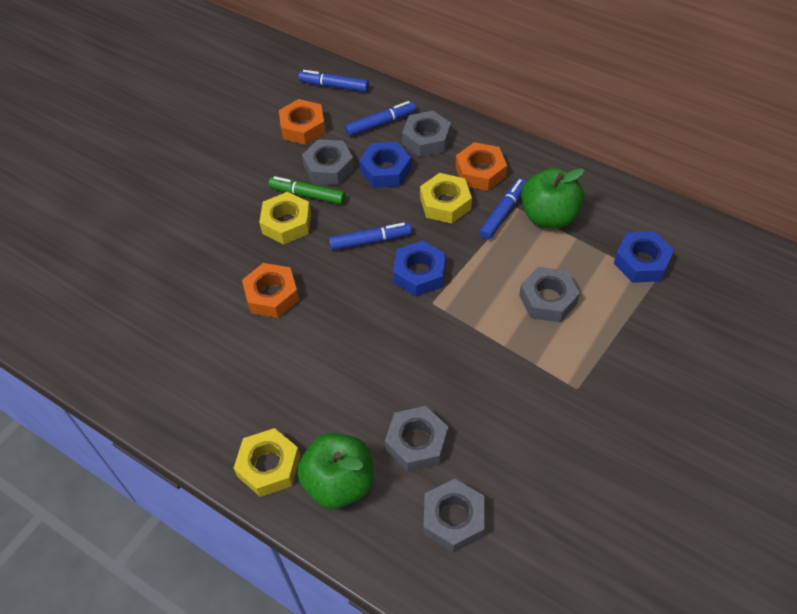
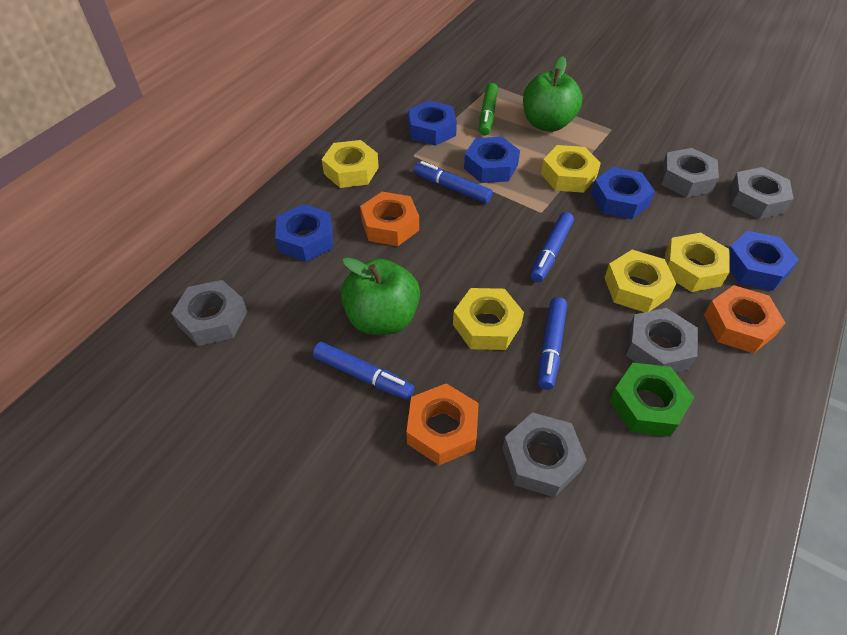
blue nut: [359,142,412,188] [393,241,446,297] [614,231,674,283] = 3 -> [275,204,333,262] [408,100,457,146] [464,137,520,183] [591,167,655,219] [729,231,799,291] = 5
green nut: none = 0 -> [609,363,694,437] = 1
yellow nut: [234,428,300,497] [259,192,311,244] [420,173,472,224] = 3 -> [322,140,379,188] [453,288,524,350] [541,145,601,193] [604,250,676,312] [665,233,730,292] = 5

